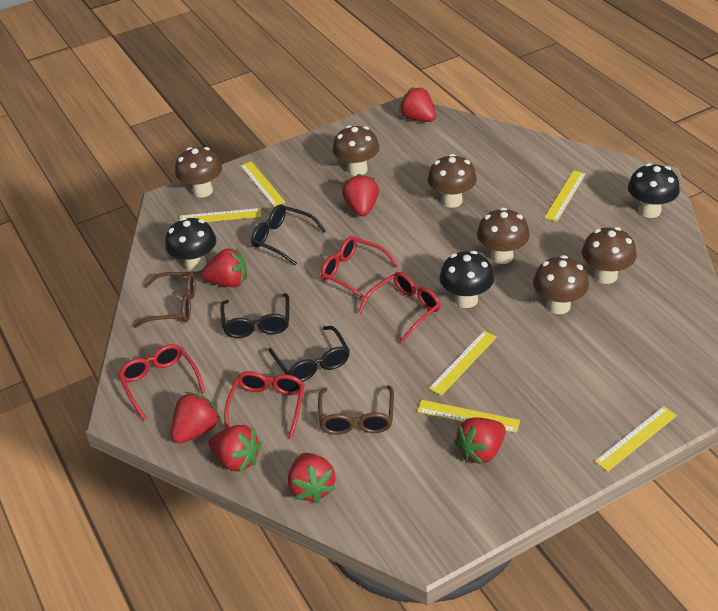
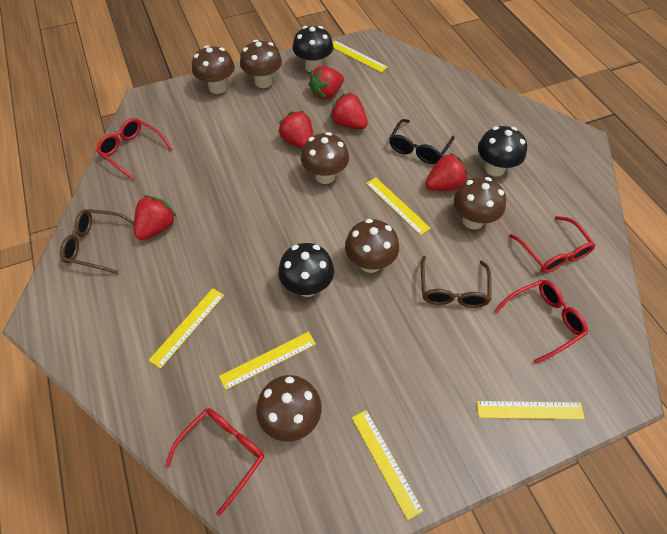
black glasses: [220,293,289,338] [251,204,326,265] [268,326,350,382] = 3 -> [389,119,455,164] = 1
red strawberry: [171,392,221,443] [201,248,247,287] [209,425,262,472] [288,453,336,503] [342,174,379,217] [399,87,436,122] [454,417,506,465] = 7 -> [134,195,177,240] [278,111,313,149] [308,66,344,100] [330,92,368,129] [425,153,468,191] = 5

